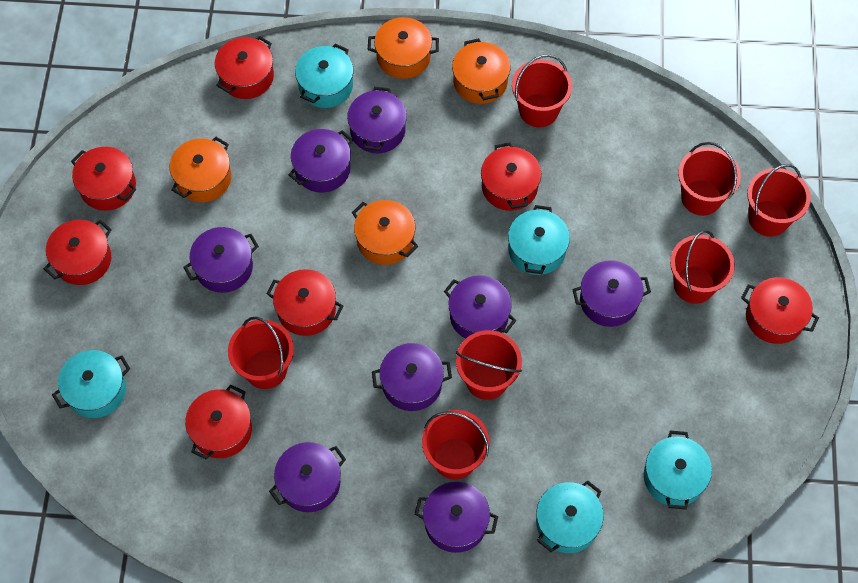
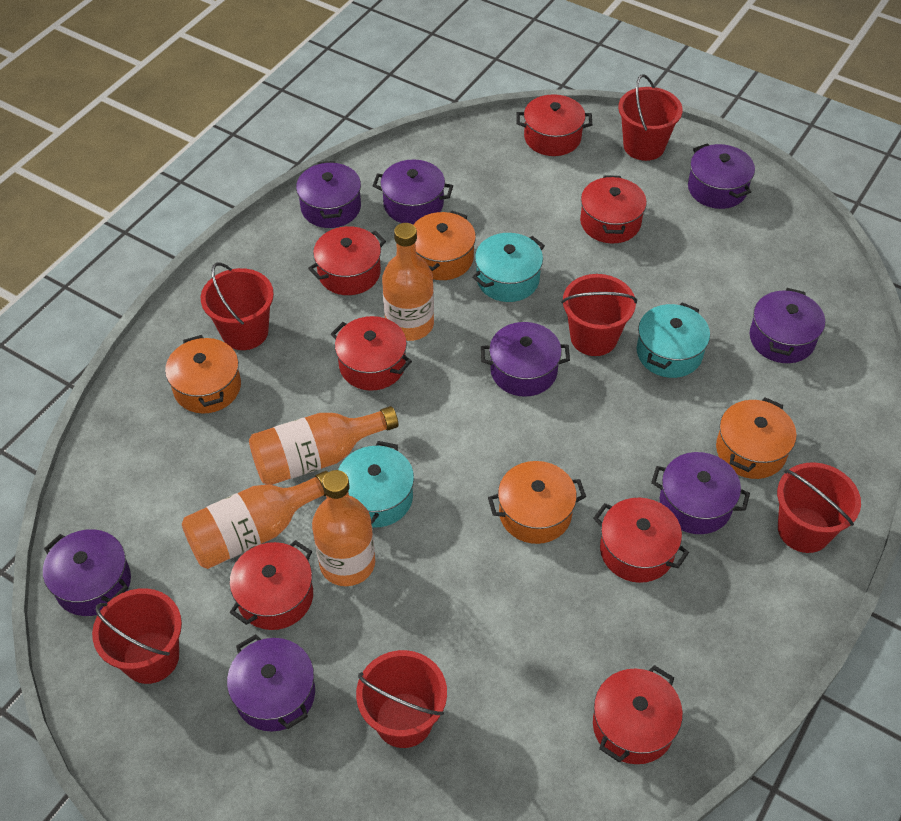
orange bottle: none = 0 -> [182,471,328,569] [249,406,399,485] [312,470,375,586] [382,223,434,341] = 4
red bucket: [228,317,294,389] [422,410,490,480] [456,330,522,400] [512,54,572,128] [670,230,735,304] [678,142,741,216] [747,164,811,237] = 7 -> [92,588,182,684] [201,263,274,350] [356,650,447,748] [561,274,637,356] [618,74,683,161] [777,462,861,553] = 6
turquoise pot: [52,350,130,418] [295,43,354,108] [508,205,570,275] [536,480,604,553] [644,431,712,510] = 5 -> [338,441,414,528] [472,233,545,302] [637,303,710,378] = 3

